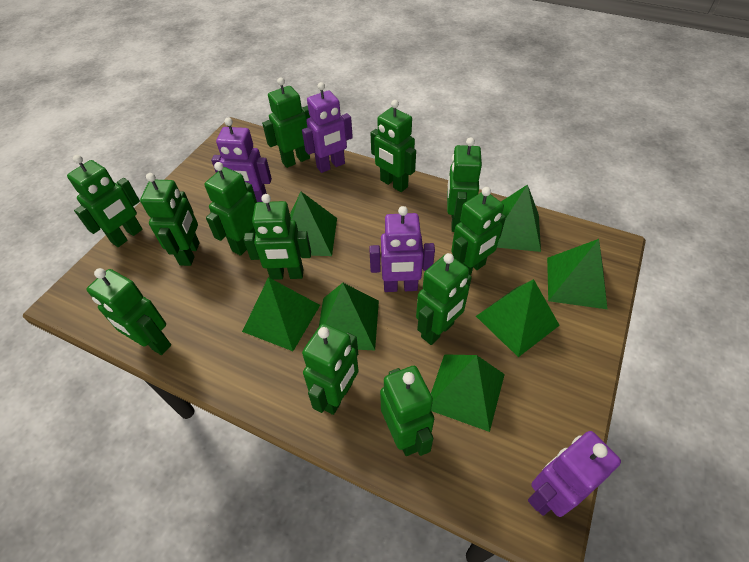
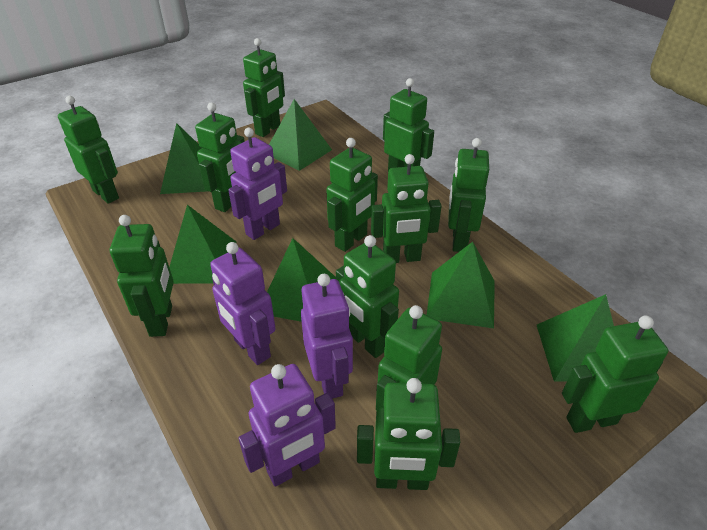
green pyramid: [242,277,320,351] [290,192,337,256] [319,283,379,350] [431,354,505,432] [476,279,560,357] [497,184,541,252] [547,239,607,309] = 7 -> [160,123,206,194] [169,205,236,284] [267,238,336,322] [269,99,332,171] [427,242,495,328] [537,294,614,382] = 6

